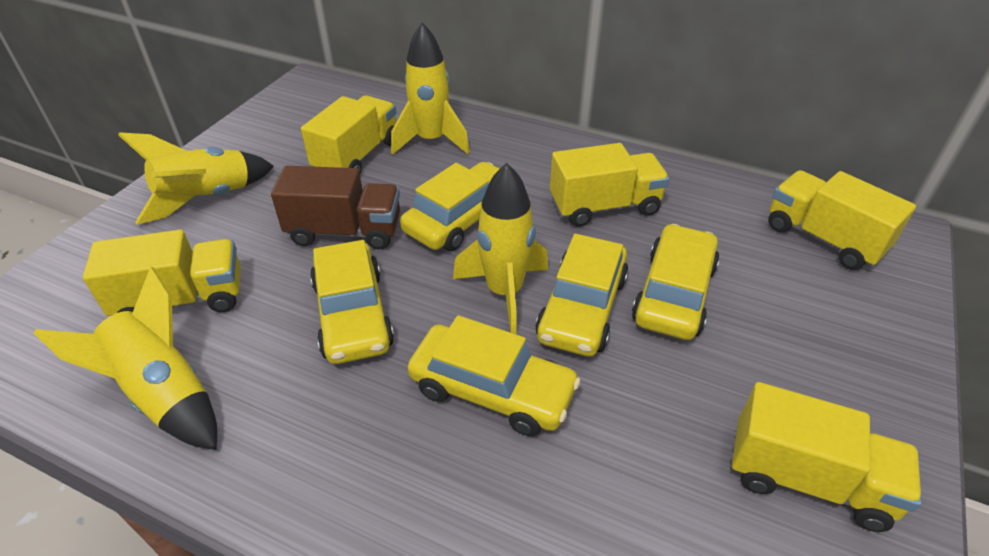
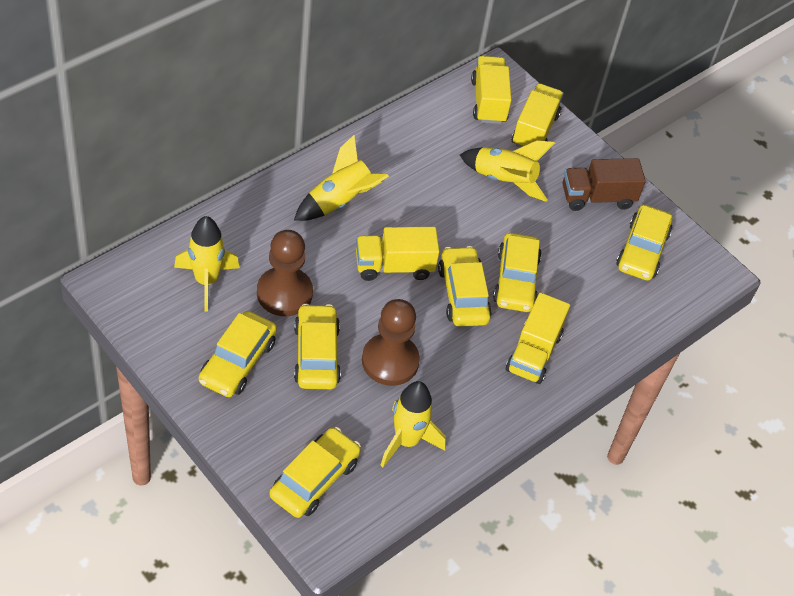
brown pawn: none = 0 -> [257,230,313,316] [362,299,420,386] = 2
yellow car: [310,240,394,364] [400,162,499,251] [408,315,581,436] [535,234,629,357] [632,224,720,340] = 5 -> [199,311,277,397] [269,427,361,518] [294,304,341,389] [438,246,492,327] [493,233,542,312] [616,205,672,281] = 6
yellow truck: [83,230,241,316] [301,95,397,173] [550,143,669,227] [732,382,922,532] [768,170,916,270] = 5 -> [356,227,440,281] [471,56,512,124] [506,292,570,384] [512,83,564,148] = 4

